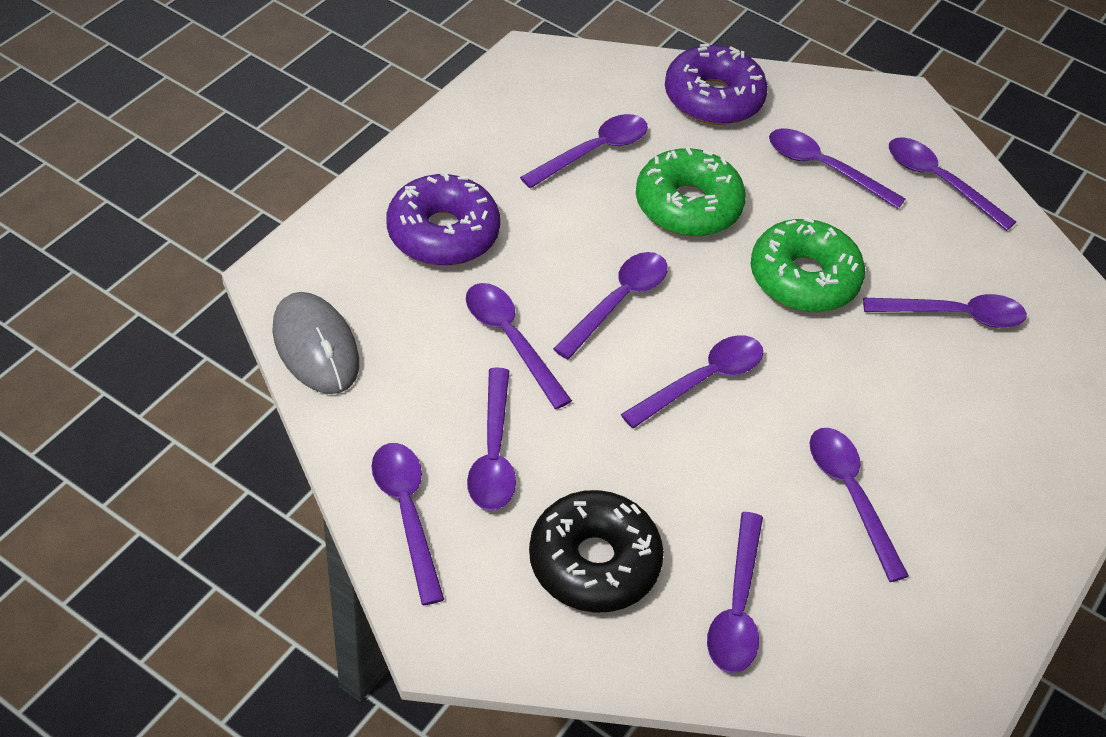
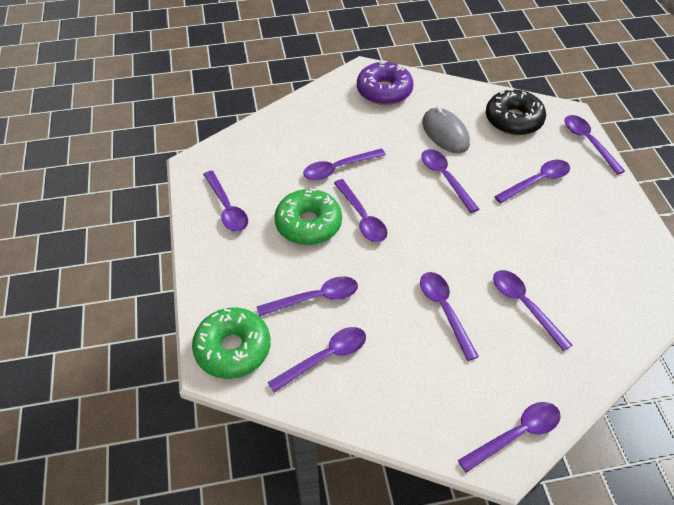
purple donut: [387,171,500,266] [665,44,768,125] = 2 -> [357,61,414,105] = 1

